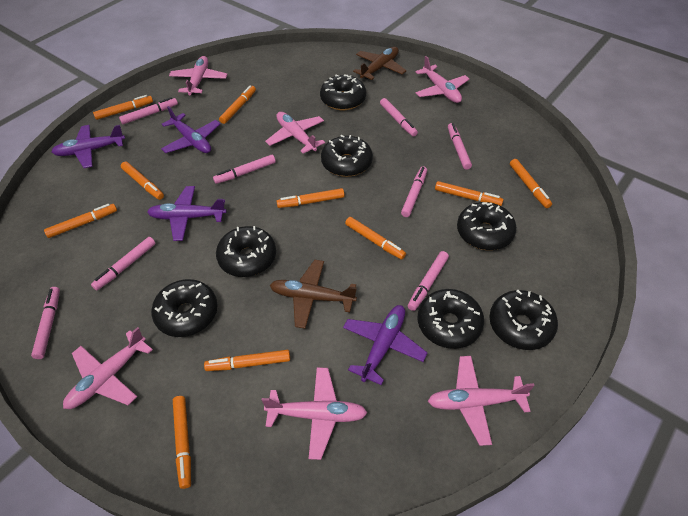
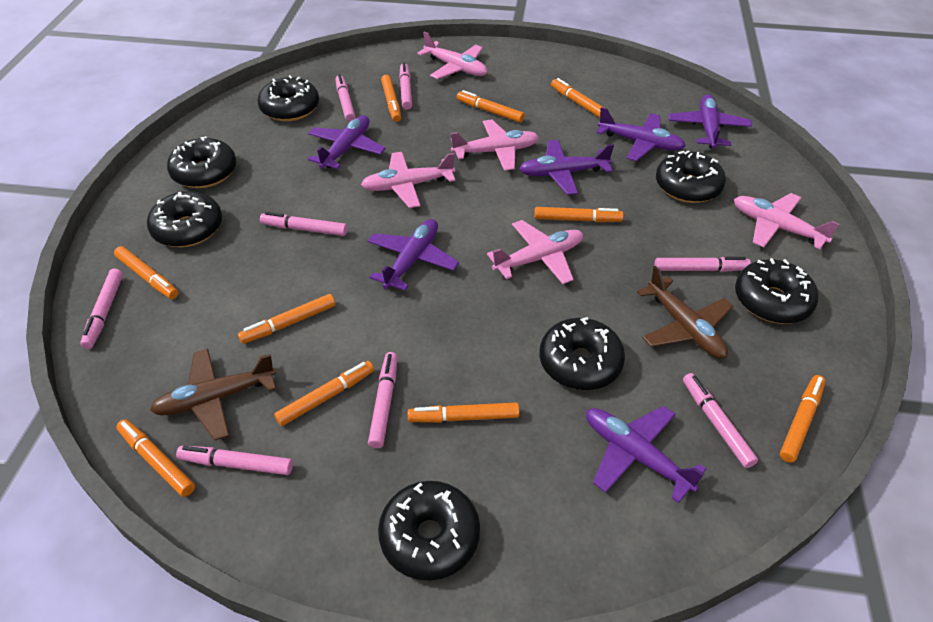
pink plane: [63,327,153,409] [169,56,228,95] [262,367,367,460] [265,112,325,153] [416,56,469,103] [428,356,535,446] = 6 -> [361,152,456,208] [417,32,487,79] [451,119,539,171] [487,220,583,284] [734,193,839,249] = 5
purple plane: [52,125,125,168] [147,186,227,241] [161,106,220,153] [343,305,427,385] = 4 -> [308,115,386,169] [367,219,459,291] [519,140,614,195] [586,406,706,503] [596,107,686,161] [669,95,752,149] = 6

